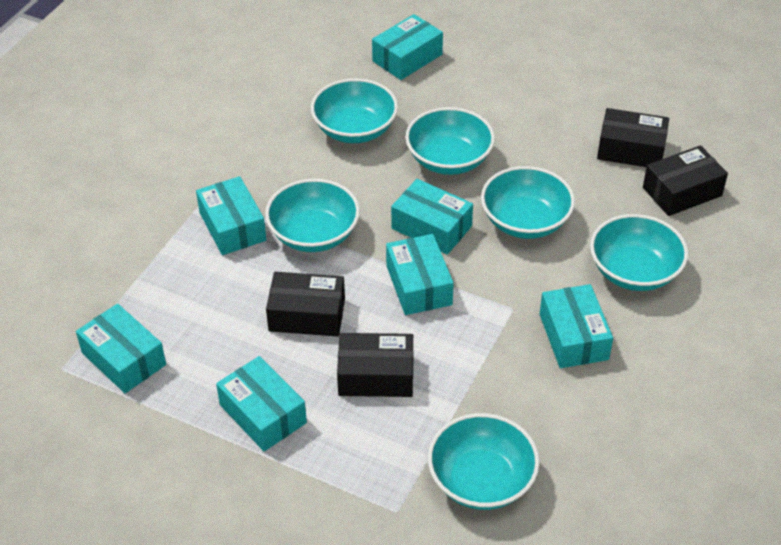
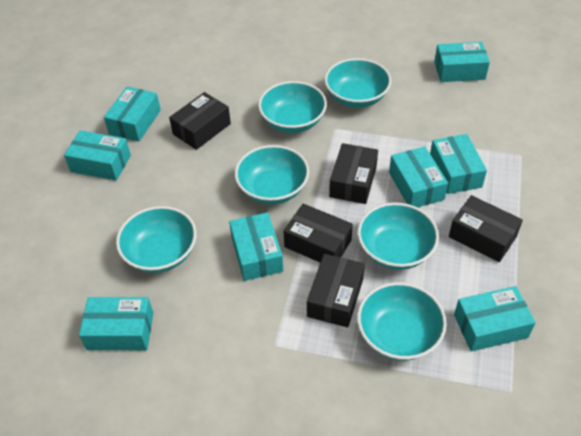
black box: [266,272,345,336] [337,333,414,397] [597,108,669,167] [643,145,728,216] = 4 -> [169,92,231,150] [283,204,353,263] [307,254,365,327] [329,143,378,204] [449,195,523,262] = 5
turquoise box: [76,304,166,393] [196,176,266,255] [216,356,307,451] [372,14,443,80] [386,234,454,315] [391,179,473,255] [540,284,613,368] = 7 -> [64,130,131,181] [79,297,153,350] [104,86,161,141] [229,212,283,281] [389,147,448,207] [430,134,487,194] [434,42,490,82] [454,286,536,352] = 8

